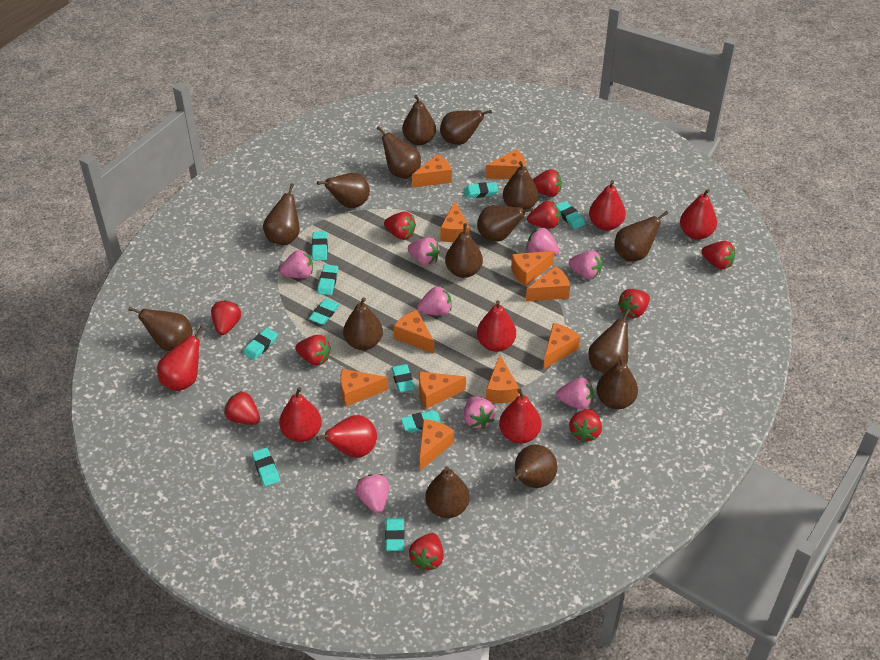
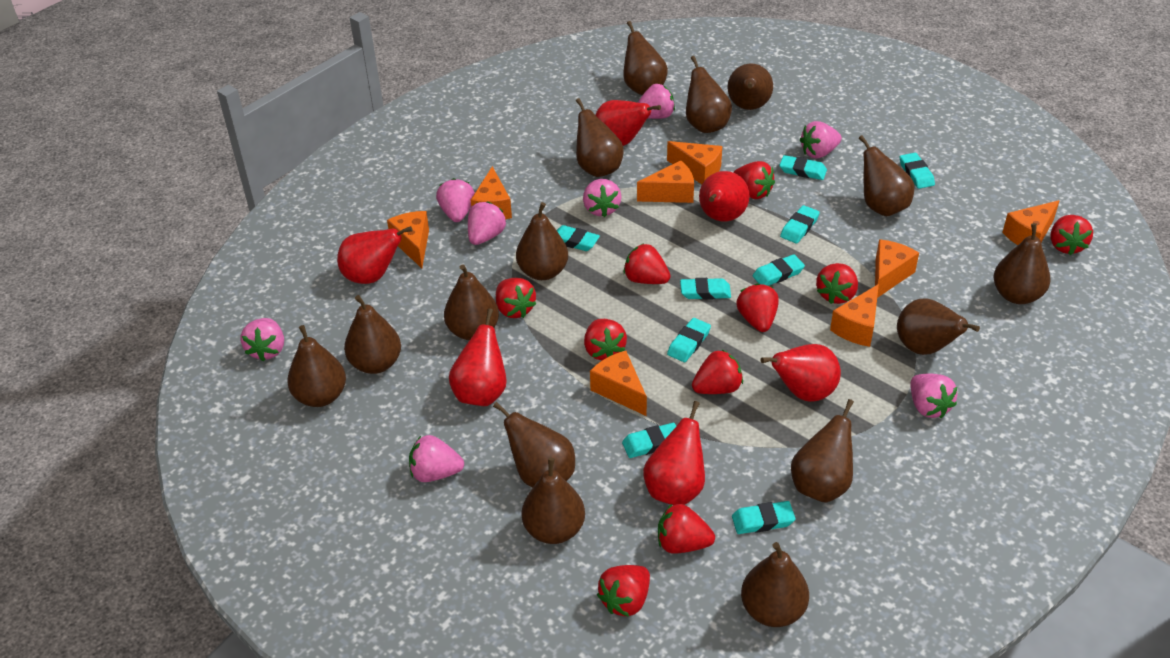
orange cheese: [340,369,388,406] [394,310,434,354] [412,154,452,188] [419,371,466,409] [419,419,454,470] [440,201,470,242] [485,149,526,179] [486,355,519,403] [511,251,555,287] [526,266,570,302] [543,323,580,369] = 11 -> [387,211,429,268] [471,166,512,219] [590,351,647,416] [637,161,694,203] [667,141,722,184] [830,284,879,347] [875,239,919,298] [1002,200,1060,245] = 8
red pear: [157,326,204,391] [279,387,322,442] [316,415,377,458] [477,300,516,352] [499,389,541,444] [589,180,626,231] [680,189,717,240] = 7 -> [337,226,413,284] [449,308,507,406] [595,100,661,146] [643,401,705,505] [699,171,750,221] [760,344,841,402] = 6
turquoise eraser: [243,328,278,360] [252,447,280,486] [309,298,340,325] [312,232,328,261] [317,265,338,295] [385,518,404,551] [391,364,415,392] [401,410,442,433] [464,182,498,198] [556,201,585,229] = 10 -> [557,225,600,251] [622,423,676,458] [667,318,711,362] [680,278,731,300] [732,501,796,534] [753,254,805,286] [780,155,827,180] [780,205,820,243] [900,153,935,189] = 9

